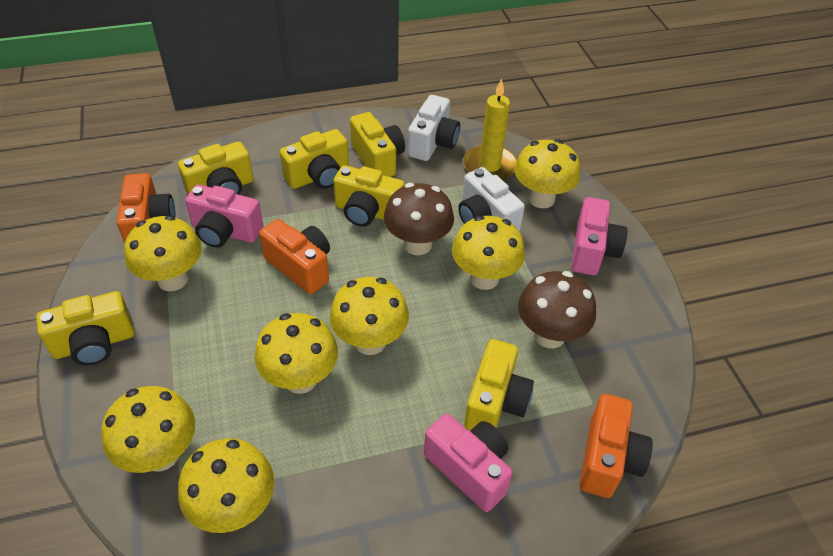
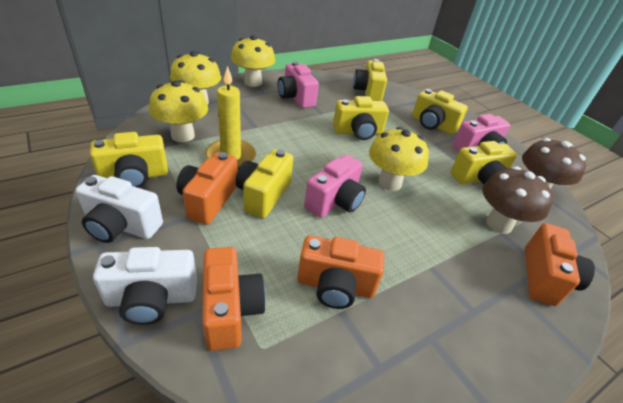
orange camera: [117,173,176,243] [259,219,330,294] [580,394,653,498] = 3 -> [176,152,238,225] [202,247,266,351] [297,236,384,309] [525,223,595,306] = 4
yellow mushroom: [101,386,195,473] [124,215,202,291] [178,438,274,533] [255,313,338,394] [330,277,409,355] [452,215,525,290] [514,139,581,208] = 7 -> [149,80,208,142] [170,51,221,105] [231,35,275,87] [369,127,429,191] = 4

